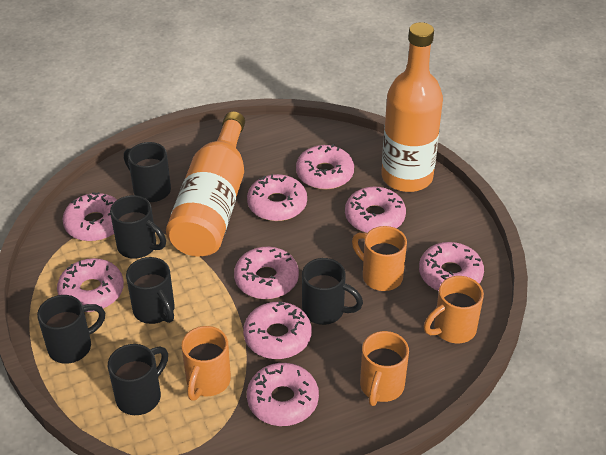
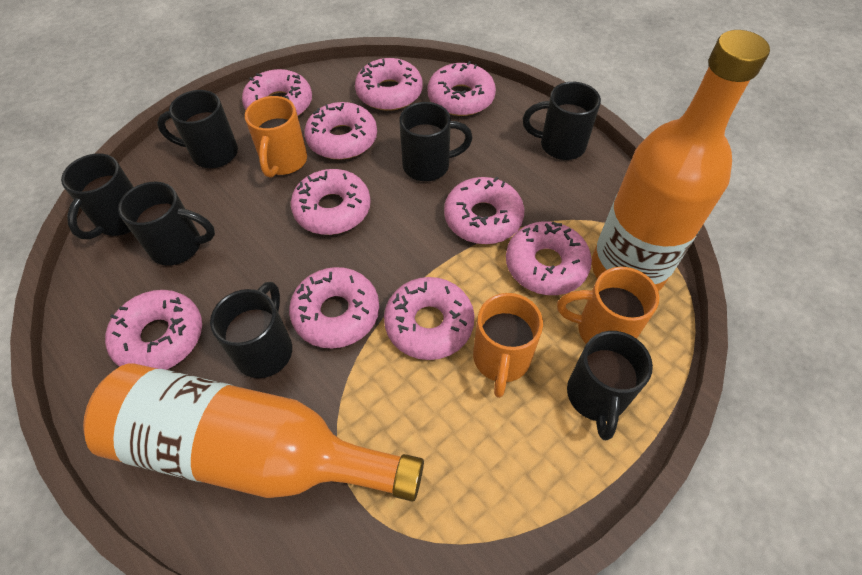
black mug: [37,295,105,364] [108,344,168,415] [110,195,166,258] [124,142,171,202] [126,257,174,324] [302,258,363,325] = 6 -> [61,153,133,239] [118,182,215,266] [157,90,238,168] [210,282,292,378] [399,102,473,181] [523,82,601,160] [567,331,653,440] = 7
orange mug: [181,326,231,401] [352,226,407,291] [360,331,409,406] [424,276,484,343] = 4 -> [245,96,307,178] [473,293,543,398] [557,267,659,344] = 3
pink donut: [57,258,124,312] [62,192,117,241] [234,247,299,299] [243,301,312,359] [247,174,307,221] [247,363,319,426] [296,144,354,190] [345,186,406,233] [419,242,484,291] = 9 -> [105,290,202,370] [242,69,312,116] [289,267,379,349] [291,169,371,235] [304,102,377,159] [355,58,423,111] [384,277,475,360] [428,61,496,116] [444,176,524,244] [506,222,592,295] = 10

